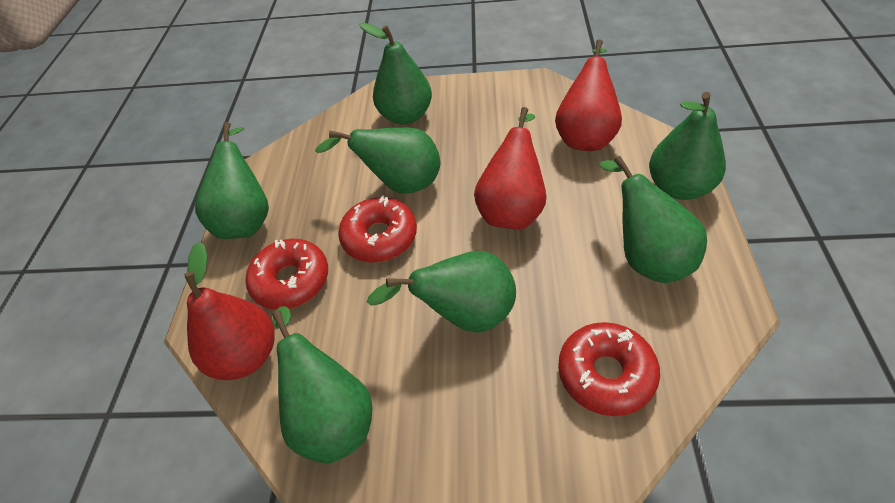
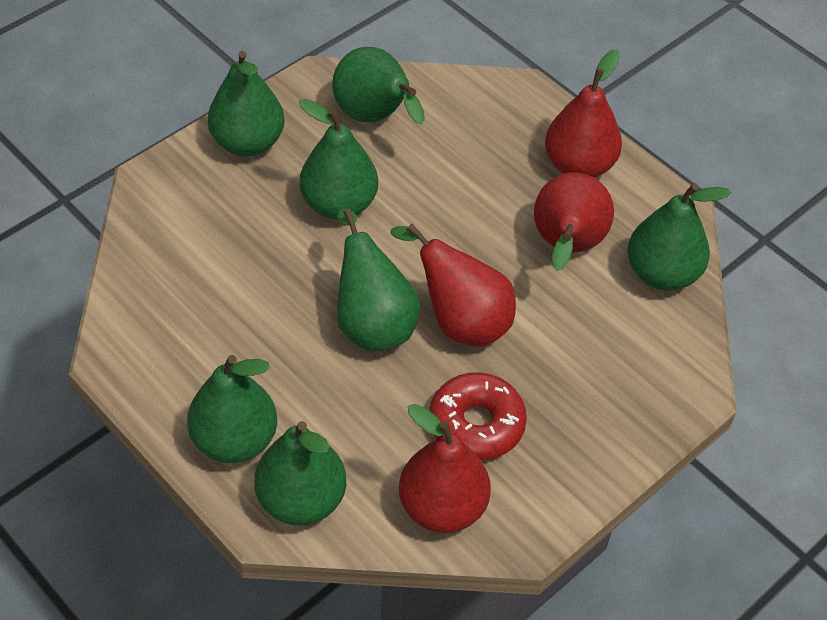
red donut: [245,239,328,310] [338,195,417,263] [558,322,660,416] = 3 -> [429,372,527,460] = 1
red pear: [184,242,274,380] [474,107,546,230] [555,39,622,151] = 3 -> [390,223,516,346] [399,404,491,533] [534,172,614,271] [545,49,622,178] = 4

